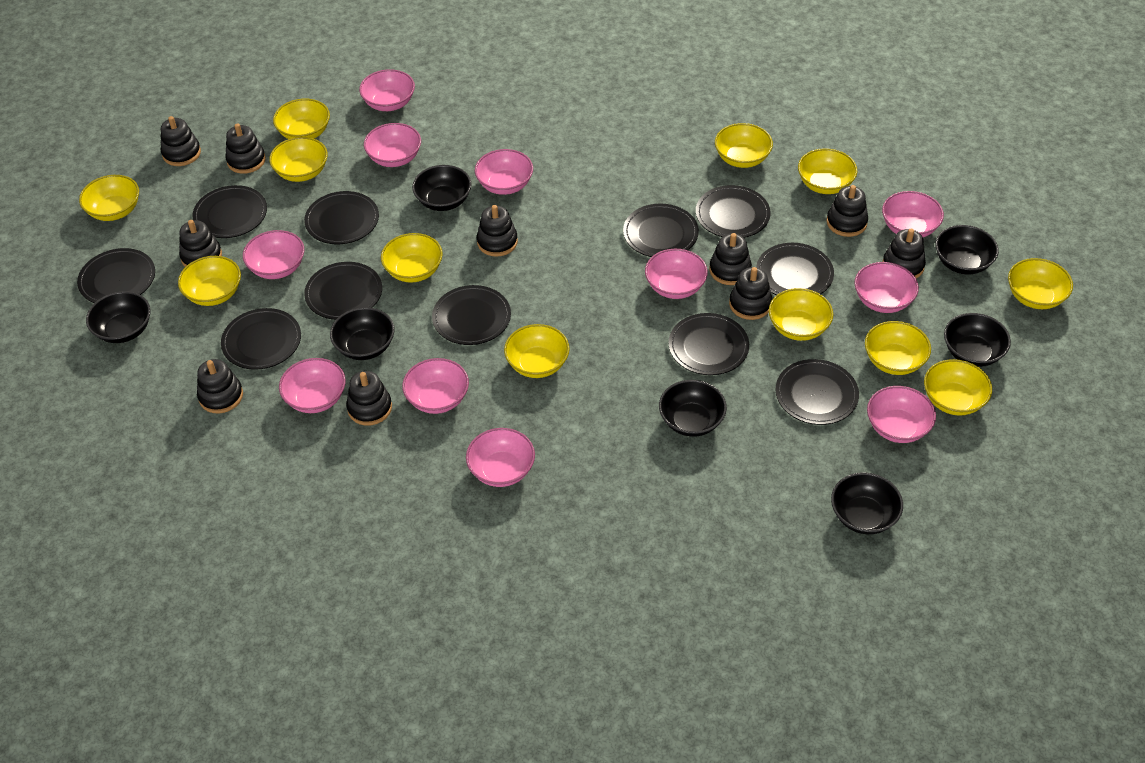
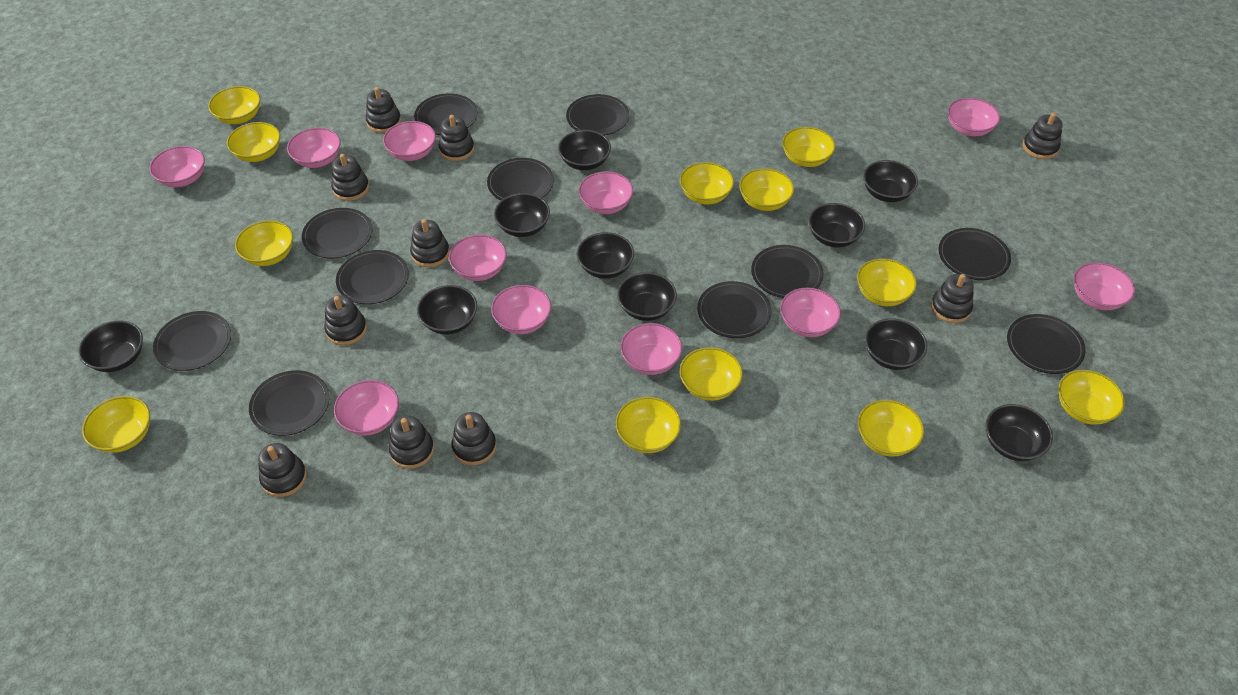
black bowl: [86,291,151,343] [330,307,395,360] [412,165,472,211] [659,380,727,437] [831,472,903,534] [936,225,999,275] [944,313,1011,367] = 7 -> [78,321,143,372] [417,285,477,335] [494,193,550,237] [558,130,611,170] [577,232,634,279] [617,272,677,321] [808,203,865,247] [863,160,918,202] [865,318,927,370] [985,404,1053,461] = 10

